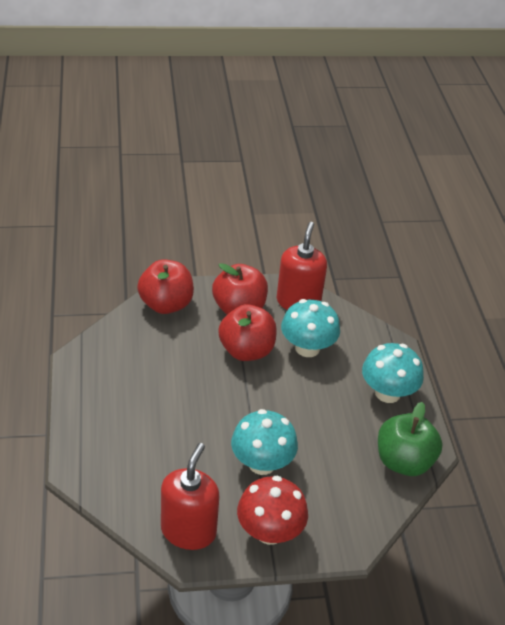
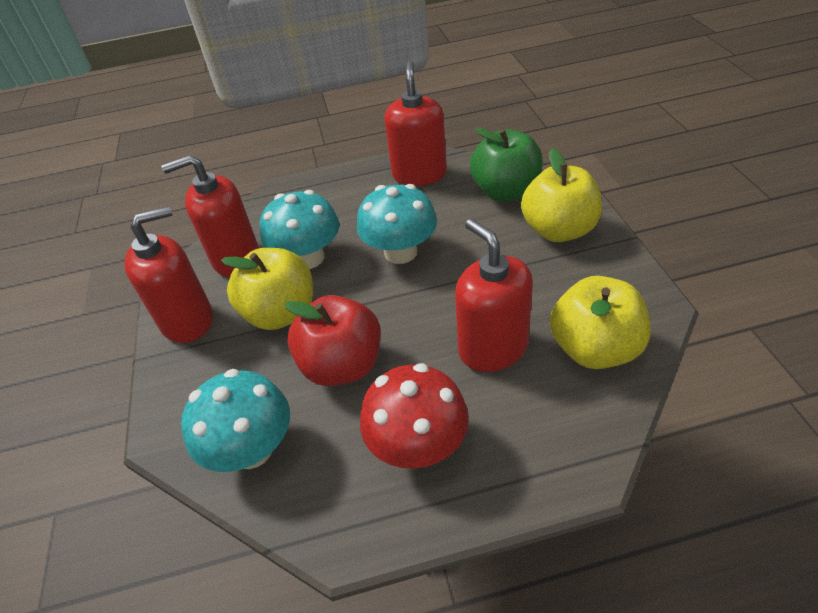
red apple: [137,259,194,314] [212,263,268,315] [218,304,277,361] = 3 -> [285,295,381,386] = 1
red soap dispenser: [161,443,219,550] [277,222,327,310] = 2 -> [124,206,213,343] [161,155,259,277] [384,61,447,186] [455,219,533,372] = 4
yellow apple: none = 0 -> [221,248,313,330] [521,148,602,242] [550,276,651,369] = 3

